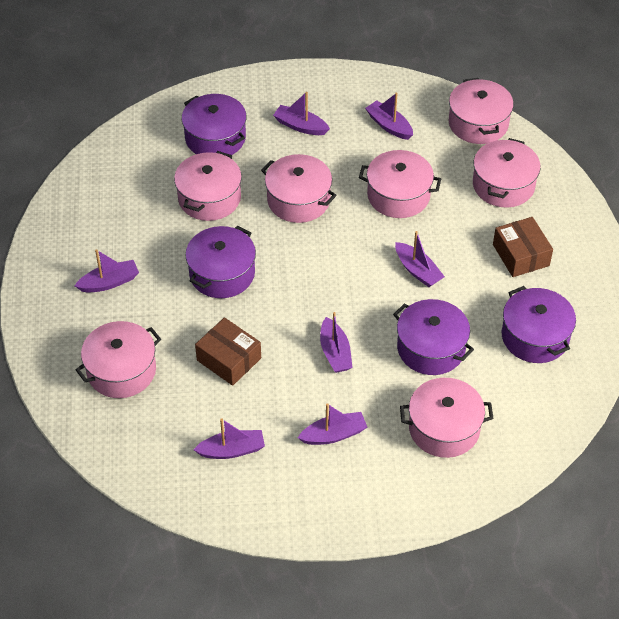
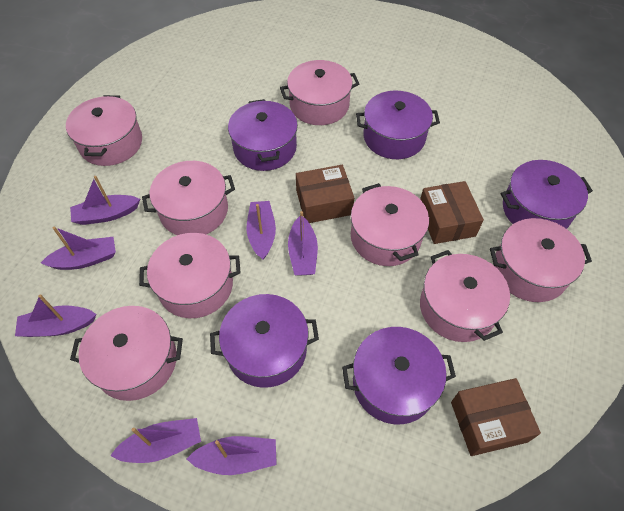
brown box: [195,317,261,386] [493,217,553,277] = 2 -> [296,165,354,223] [420,181,484,244] [451,378,541,456] = 3
pink pot: [75,321,161,398] [174,151,242,221] [261,154,337,223] [359,150,441,218] [400,378,494,458] [449,78,514,144] [473,138,541,208] = 7 -> [66,95,142,166] [70,306,183,401] [139,233,241,318] [142,161,235,235] [280,60,359,125] [351,183,429,266] [420,250,510,342] [490,218,592,302] = 8
purple pot: [182,94,246,155] [185,226,256,298] [393,299,474,375] [502,286,576,363] = 4 -> [210,294,319,388] [228,99,298,171] [342,327,456,424] [356,91,440,159] [501,160,593,229] = 5

